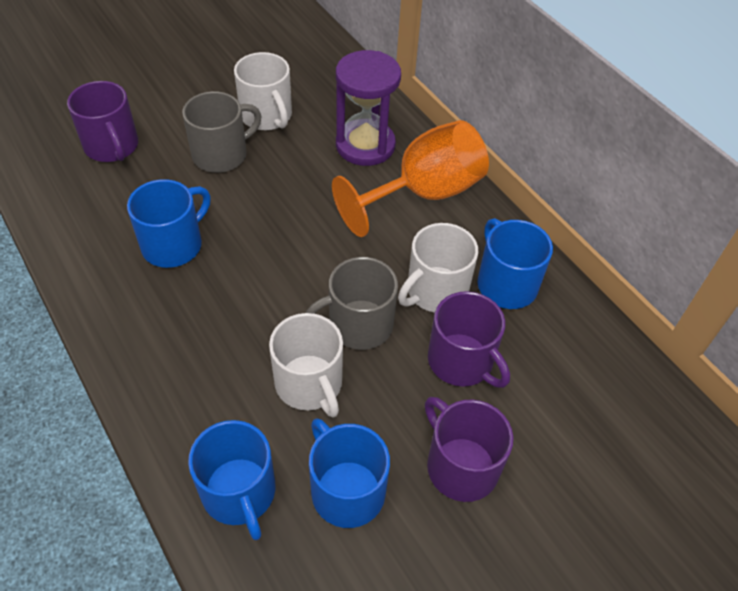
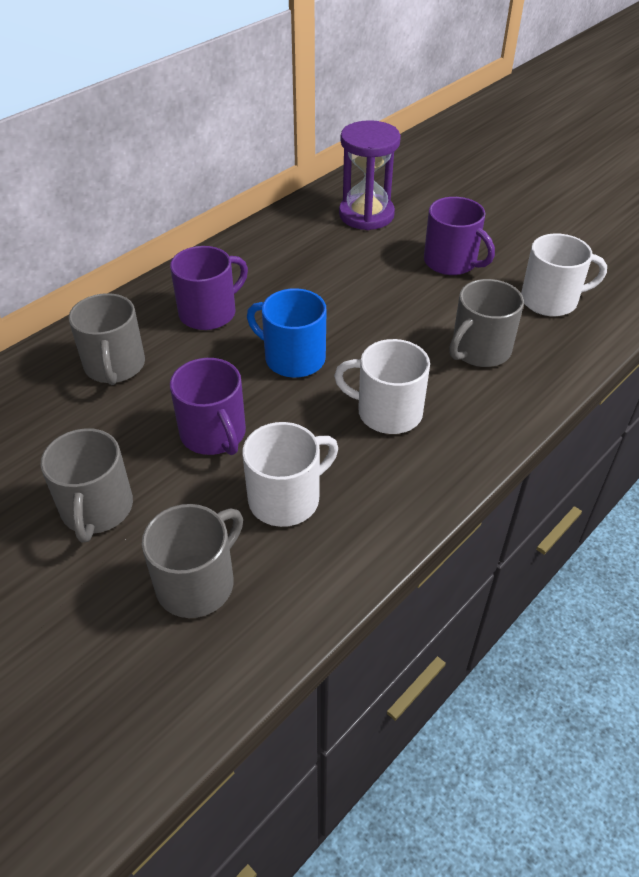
blue mug: [127,179,211,268] [188,420,275,540] [309,418,390,528] [477,218,553,309] = 4 -> [247,288,327,378] = 1
grey mug: [182,91,262,173] [306,257,398,350] = 2 -> [41,428,133,543] [69,293,145,385] [142,504,243,618] [449,279,524,367] = 4
orange goblet: [332,120,489,237] = 1 -> none = 0

